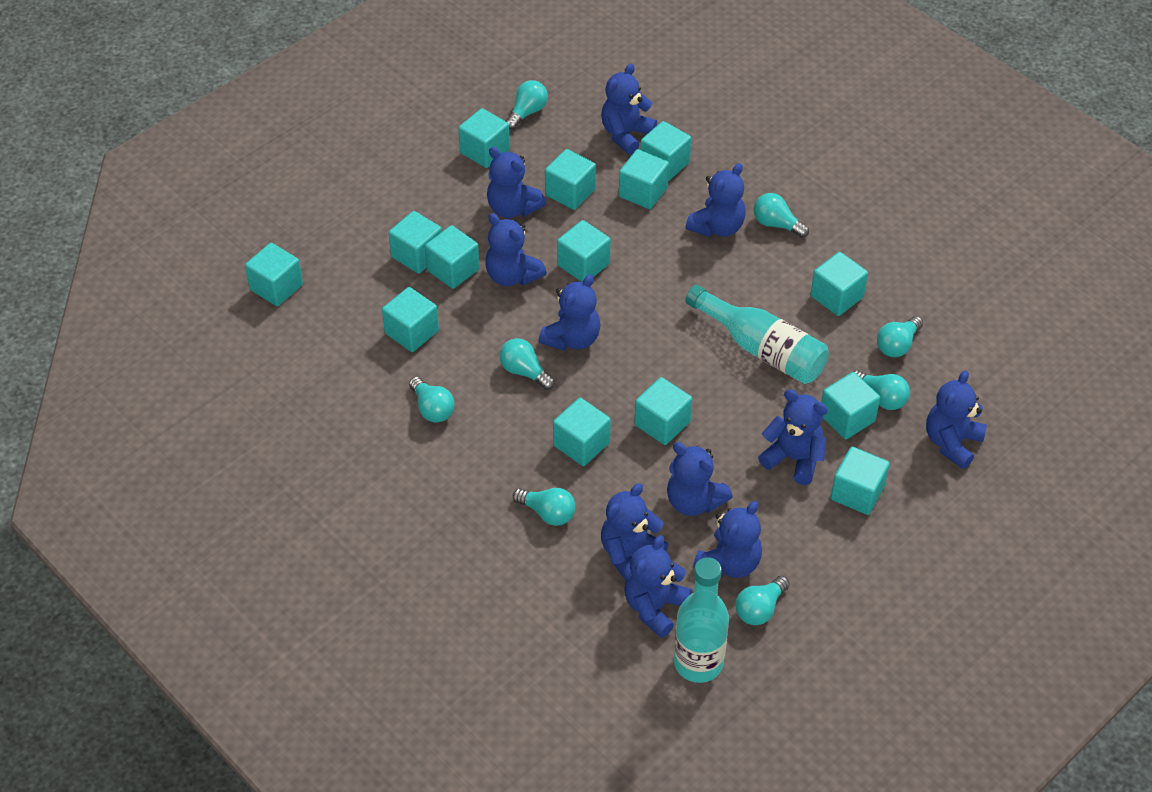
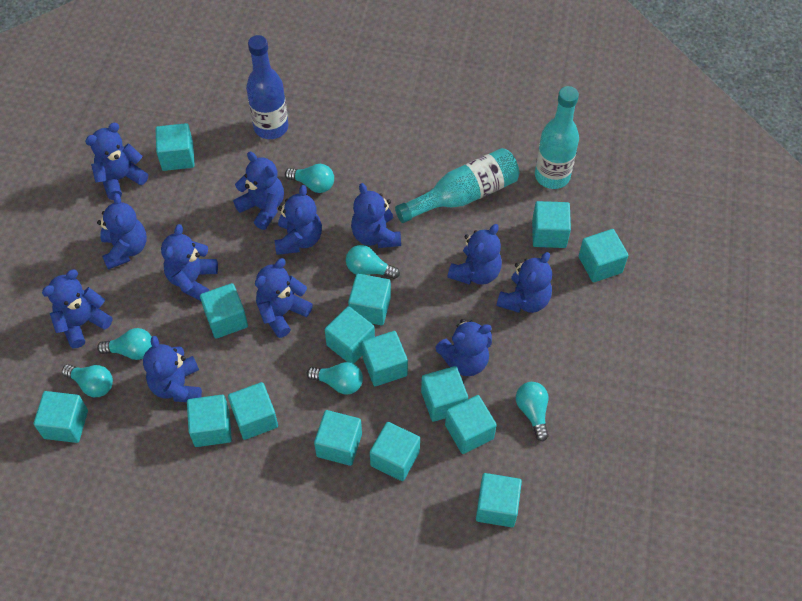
blue bottle: none = 0 -> [246,35,288,139] = 1
blue teddy bear: [485,213,546,286] [487,147,546,218] [539,274,601,351] [601,63,657,154] [601,483,668,581] [624,535,692,638] [667,442,733,516] [686,163,746,237] [693,501,762,578] [758,389,828,485] [926,370,987,469] = 11 -> [42,270,113,348] [85,123,148,200] [97,193,147,270] [143,336,202,402] [161,224,218,301] [233,152,284,230] [255,258,313,338] [275,185,322,255] [351,183,401,248] [435,319,492,376] [447,224,502,285] [496,252,552,313] = 12
turquoise cube: [245,243,303,306] [382,287,439,352] [389,211,442,274] [425,225,480,289] [458,108,510,168] [545,149,596,210] [553,398,611,466] [557,220,610,282] [619,149,669,209] [634,377,692,445] [640,121,691,181] [810,252,868,316] [821,372,880,439] [831,447,890,515] = 14 -> [34,391,88,443] [155,123,194,171] [187,395,232,447] [200,283,248,339] [228,382,278,440] [314,410,362,466] [325,306,375,364] [348,273,391,325] [362,331,408,386] [370,422,420,481] [421,366,468,422] [445,395,497,454] [476,473,522,527] [532,201,571,248] [579,229,628,282] = 15
turquoise light bulb: [409,377,455,422] [500,338,555,390] [505,80,548,130] [513,488,576,526] [735,576,790,625] [754,193,809,238] [854,371,910,410] [877,316,923,357] = 8 -> [62,364,113,397] [97,328,152,360] [285,164,334,193] [307,362,363,395] [346,245,400,279] [516,382,549,442] = 6

